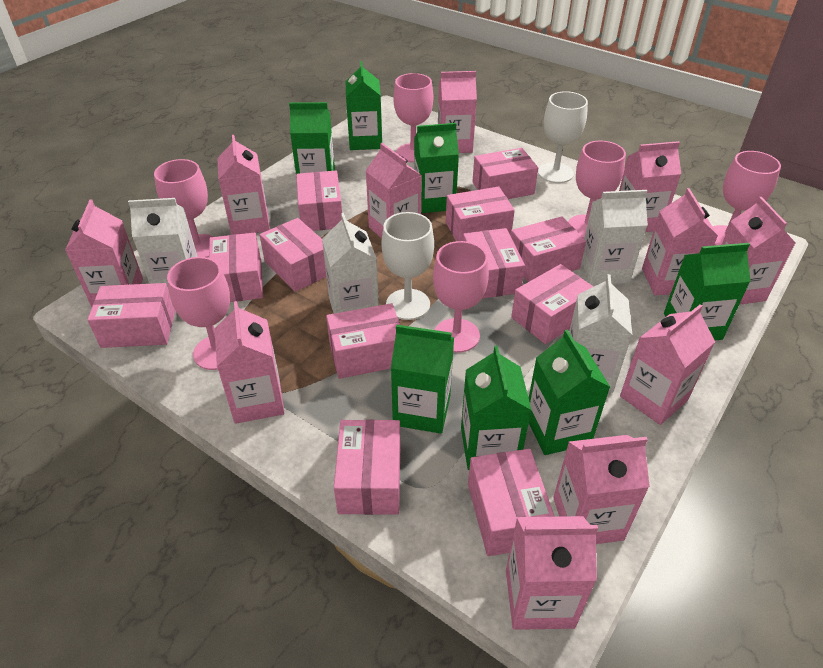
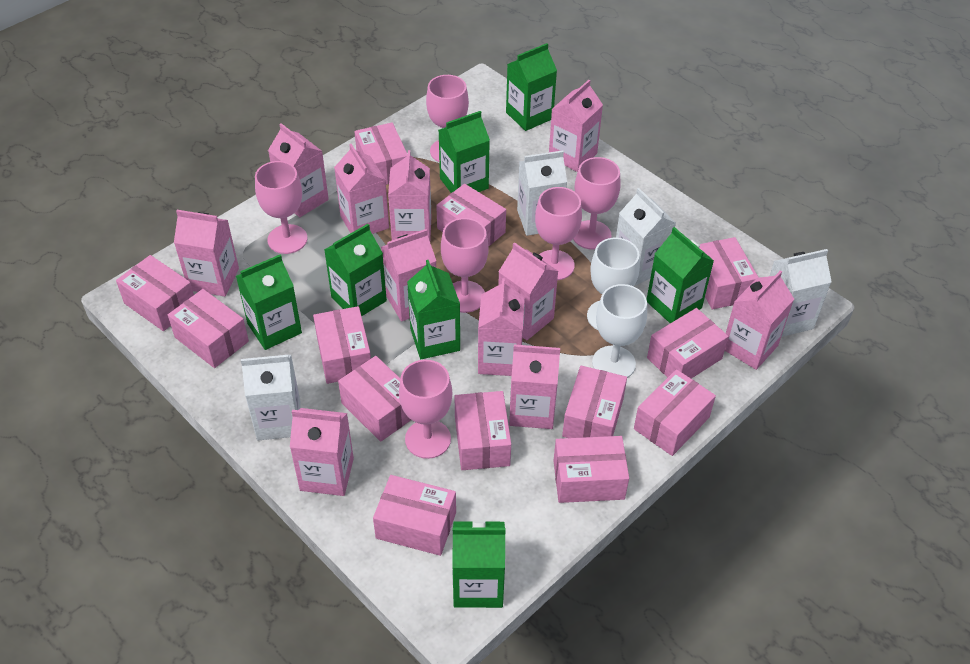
pink box: [87,283,175,348] [209,233,263,302] [259,218,326,292] [296,171,342,231] [326,303,400,379] [334,420,400,515] [446,187,515,241] [463,228,525,299] [468,449,555,556] [472,148,538,199] [510,216,586,282] [511,264,594,344] = 12 -> [116,255,194,331] [168,289,249,368] [313,306,371,384] [338,356,411,442] [354,123,408,185] [373,475,456,556] [436,184,506,246] [454,391,511,470] [553,436,629,503] [562,365,627,438] [634,369,716,456] [647,308,729,379] [699,237,759,310] = 13

